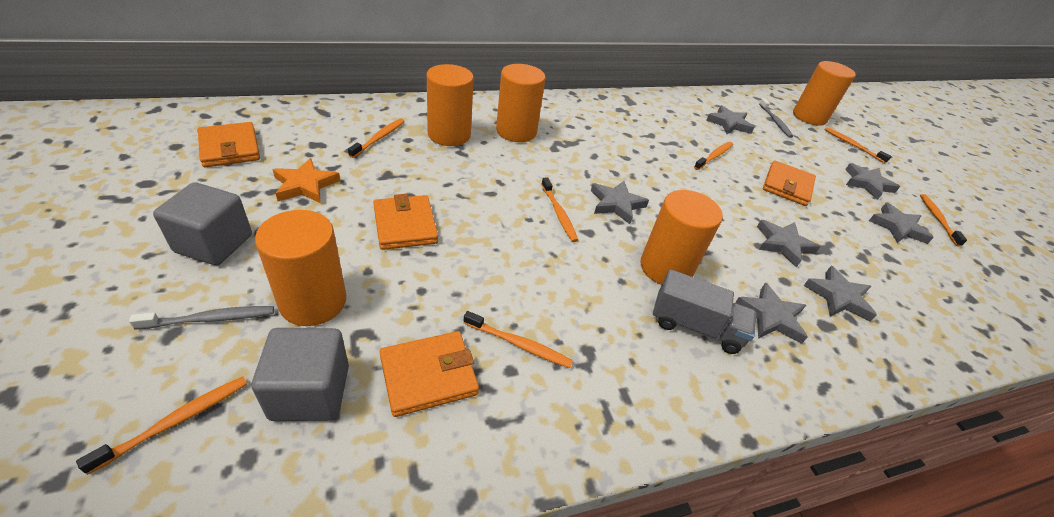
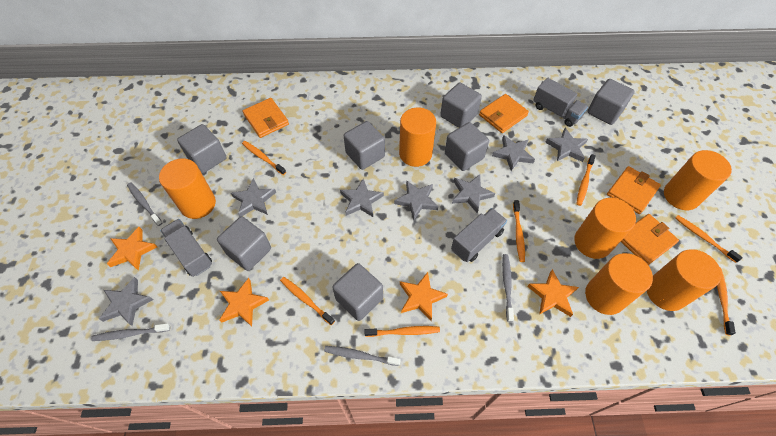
grey cube: [153,182,252,265] [252,328,349,421] = 2 -> [177,124,227,173] [217,216,271,271] [332,263,383,321] [344,121,385,170] [440,82,482,128] [445,122,489,171] [587,79,635,125] = 7
grey toothbrush: [129,306,274,329] [759,98,793,138] = 2 -> [91,323,170,341] [127,182,162,226] [324,346,401,366] [502,254,514,322] = 4
grey truck: [653,269,757,354] = 1 -> [160,219,212,277] [451,208,507,262] [533,78,588,127] = 3
orange cylinder: [255,210,346,326] [427,64,474,146] [496,64,546,142] [640,190,723,285] [793,61,856,126] = 5 -> [159,159,216,219] [399,108,436,167] [574,198,636,259] [585,253,653,315] [647,249,721,311] [664,150,732,210] = 6
orange star: [272,158,340,203] = 1 -> [107,227,157,271] [220,278,269,327] [400,272,448,321] [527,269,579,317] = 4

